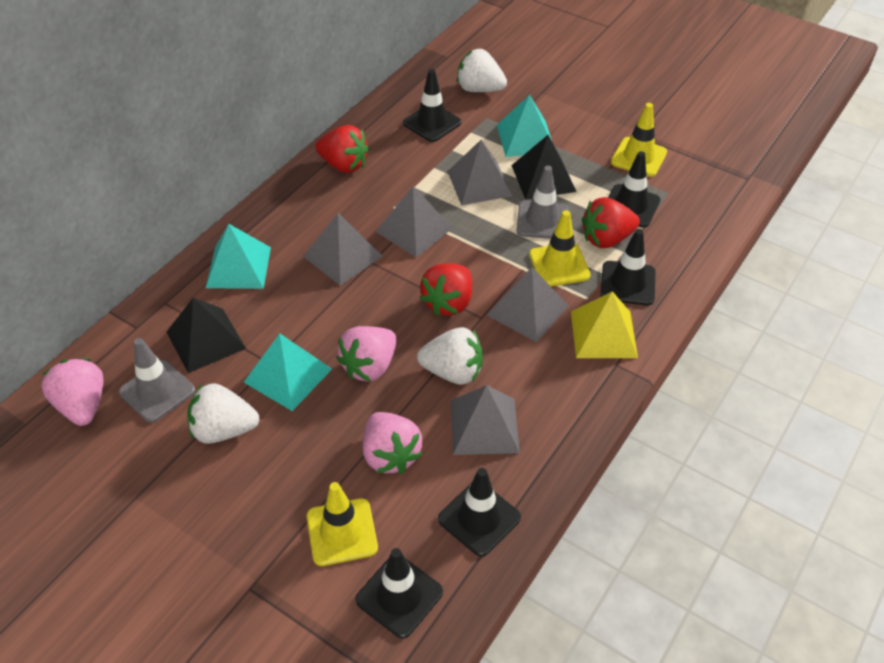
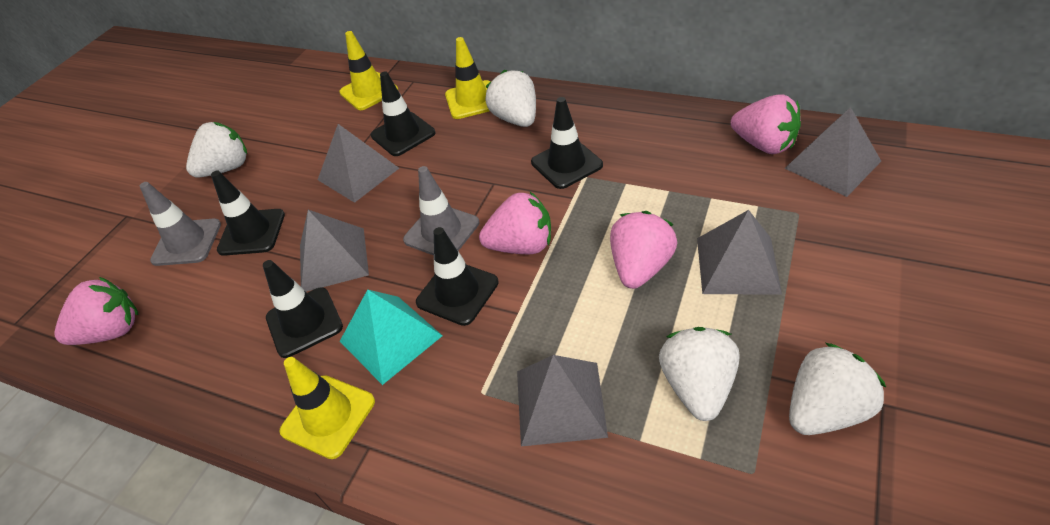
black pyramid: [167,297,246,373] [511,135,577,200] = 2 -> none = 0
pink strawberry: [42,358,104,426] [337,326,397,382] [363,412,423,474] = 3 -> [54,277,138,345] [479,192,551,254] [610,211,677,289] [731,94,801,154] = 4
red strawberry: [315,125,369,173] [419,263,472,316] [582,197,640,248] = 3 -> none = 0
turquoise pyramid: [206,224,271,289] [244,333,332,411] [497,95,552,157] = 3 -> [340,289,443,385] = 1
white strawberry: [187,383,260,444] [417,327,483,385] [457,49,507,92] = 3 -> [186,122,247,178] [485,70,536,127] [659,327,740,421] [789,343,886,435] = 4
yellow pyramid: [571,291,638,358] = 1 -> none = 0

